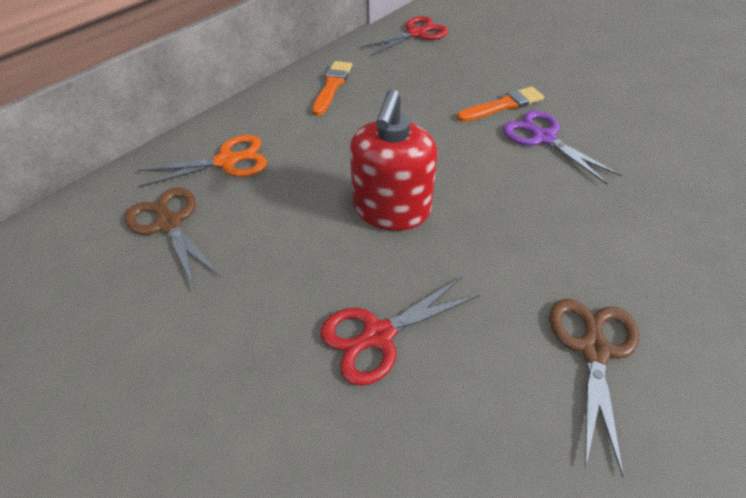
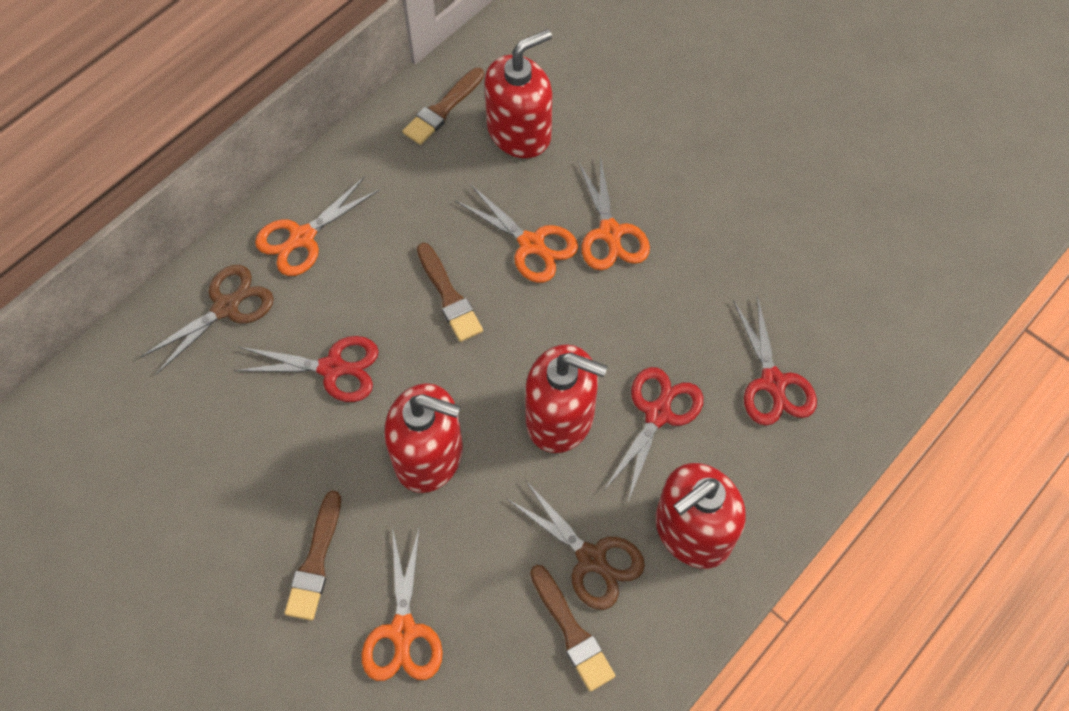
brown brush: none = 0 -> [285,491,341,621] [403,68,484,145] [417,243,483,342] [530,565,615,692] = 4
orange brush: [312,61,352,116] [457,86,544,122] = 2 -> none = 0
orange scissors: [138,135,267,187] = 1 -> [255,176,380,276] [362,526,443,681] [455,185,578,283] [577,156,650,270] = 4
purple scissors: [503,110,621,184] = 1 -> none = 0
red scissors: [320,276,480,386] [360,16,449,56] = 2 -> [234,336,379,402] [604,367,703,502] [733,294,817,425] = 3
red soap dispenser: [350,89,437,231] = 1 -> [384,383,463,493] [485,29,552,158] [525,344,608,453] [656,463,746,569] = 4

